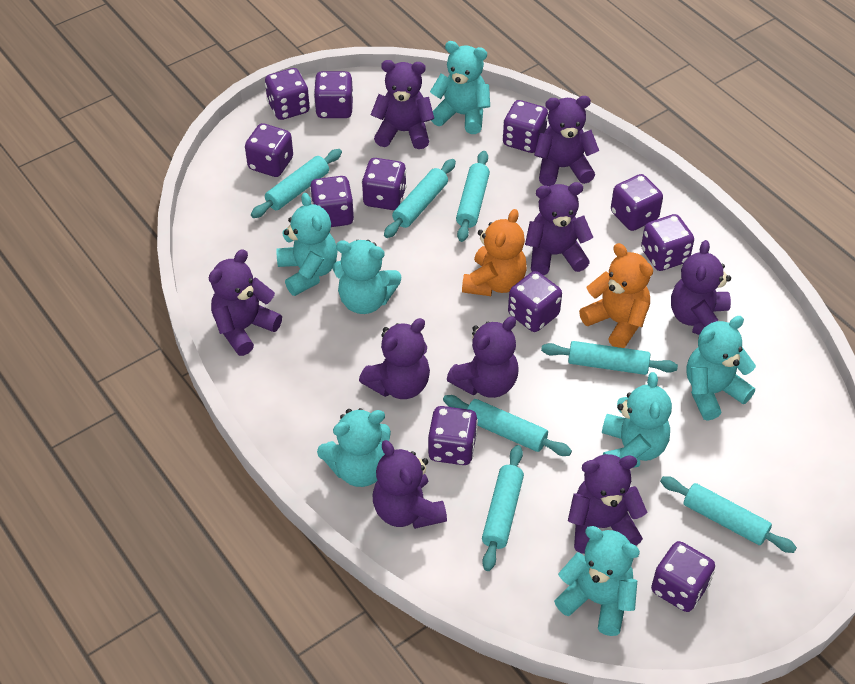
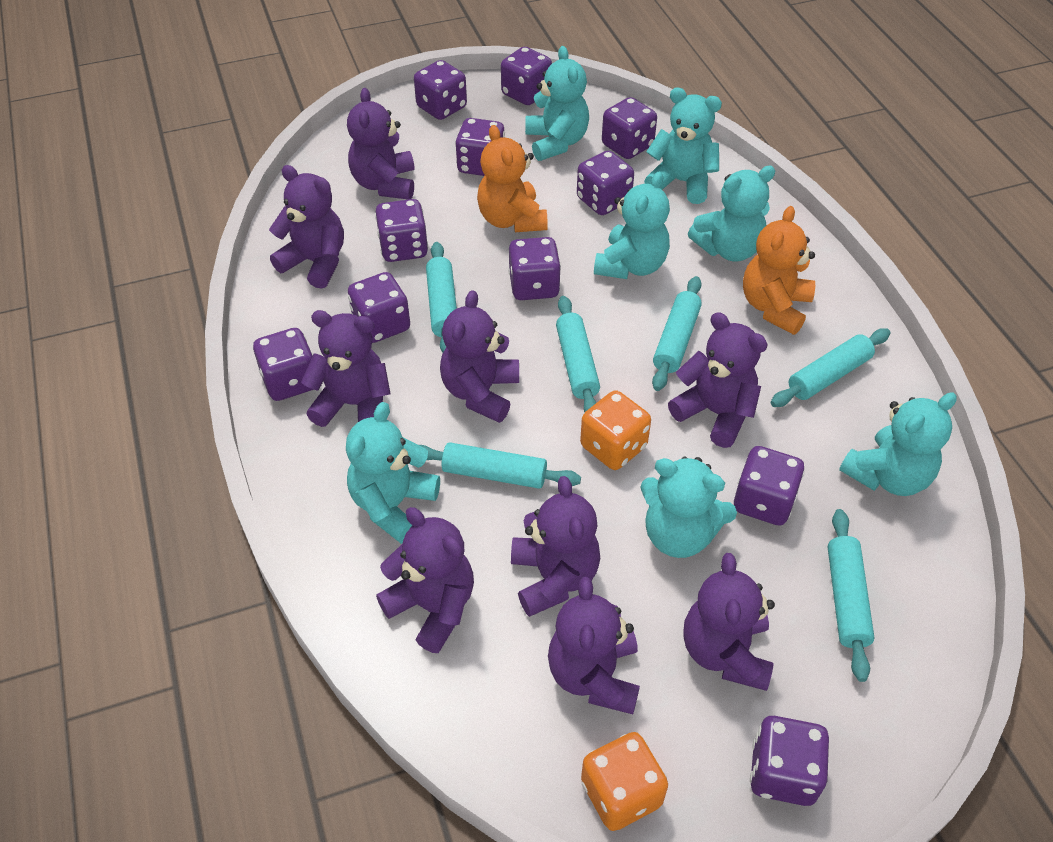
orange dice: none = 0 -> [580,391,651,470] [581,732,668,831] = 2
turquoise rolling pin: [251,149,342,218] [384,159,456,238] [443,395,572,456] [456,151,490,242] [482,445,524,571] [541,341,678,375] [660,476,797,553] = 7 -> [419,442,581,489] [426,242,457,352] [556,296,600,412] [652,276,702,391] [770,328,890,407] [828,509,875,682] = 6

